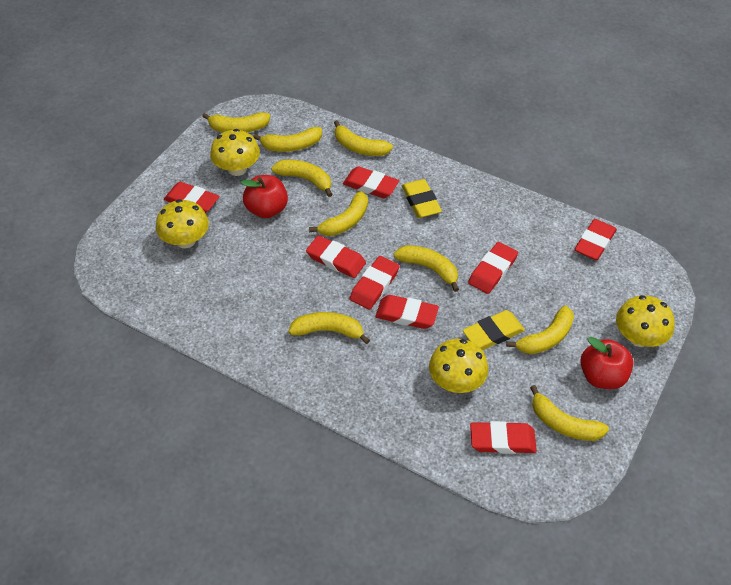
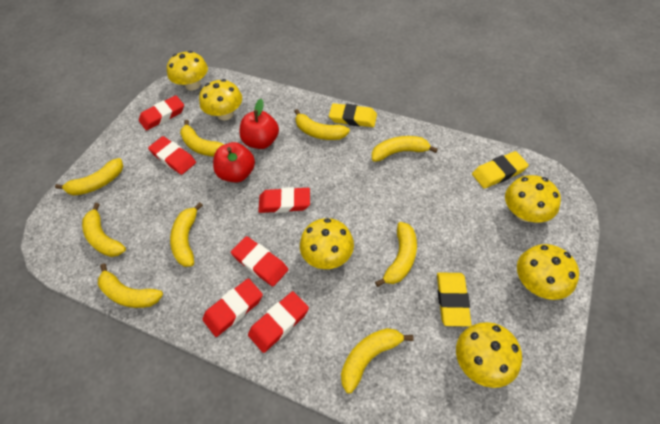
red eraser: [164,182,219,213] [306,235,366,278] [343,166,399,198] [350,256,399,310] [375,295,439,329] [468,242,518,294] [470,421,537,454] [574,219,617,260] = 8 -> [139,95,184,131] [148,136,196,175] [202,278,263,337] [231,236,288,287] [248,291,309,353] [258,187,310,213] = 6
yellow eraser: [402,179,442,218] [463,310,525,350] = 2 -> [329,103,377,127] [437,273,471,327] [472,151,529,189] = 3
yellow mushroom: [156,199,209,248] [210,129,260,176] [429,339,488,393] [616,295,675,347] = 4 -> [167,51,208,91] [199,79,242,120] [300,218,354,269] [456,322,522,388] [505,175,561,223] [517,244,579,300] = 6

